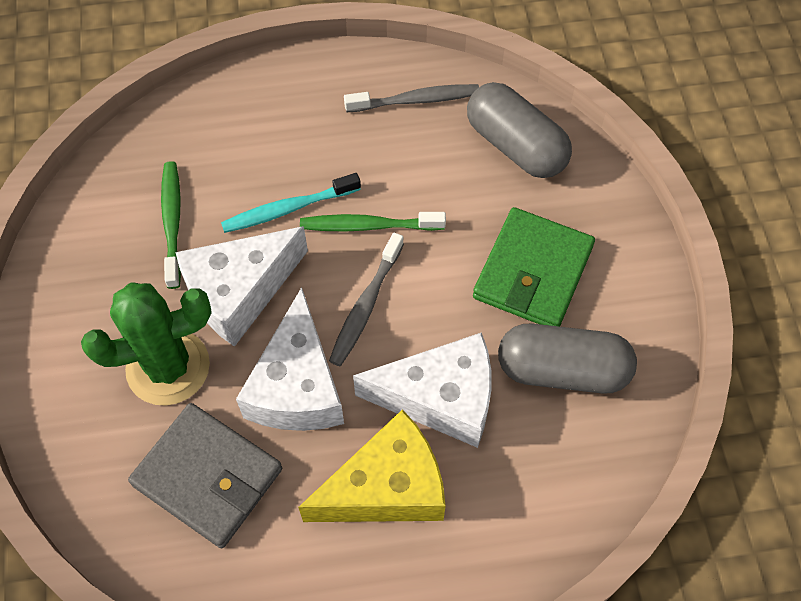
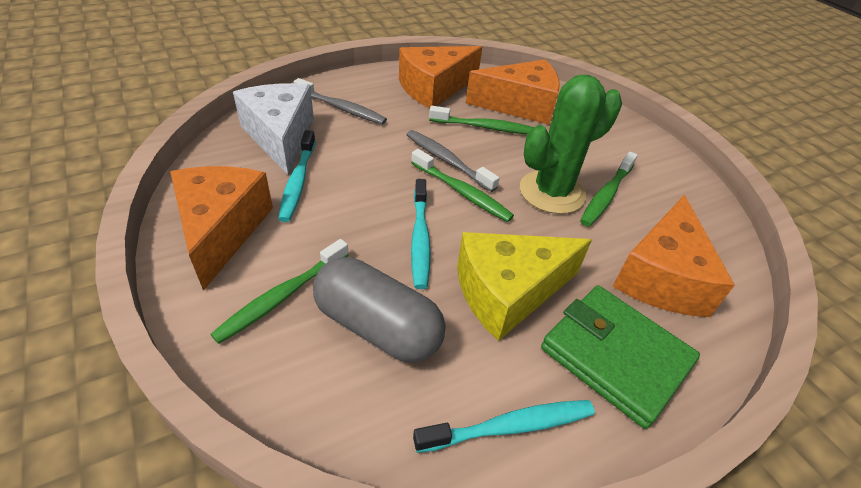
green toothbrush: [161,161,181,289] [300,212,446,232] = 2 -> [210,239,349,344] [411,149,514,222] [429,106,534,134] [580,152,638,227] = 4
grey capsule: [467,82,572,178] [498,324,637,394] = 2 -> [313,257,445,363] = 1
grey wallet: [128,403,282,548] = 1 -> none = 0
orange cheese: none = 0 -> [170,166,273,291] [399,46,482,108] [466,60,560,125] [612,195,735,317] = 4
turquoise toothbrush: [221,173,361,233] = 1 -> [278,130,316,222] [411,179,431,289] [413,400,595,453] = 3
white cheese: [175,226,308,347] [236,287,344,431] [353,332,491,448] = 3 -> [233,83,314,176] = 1

